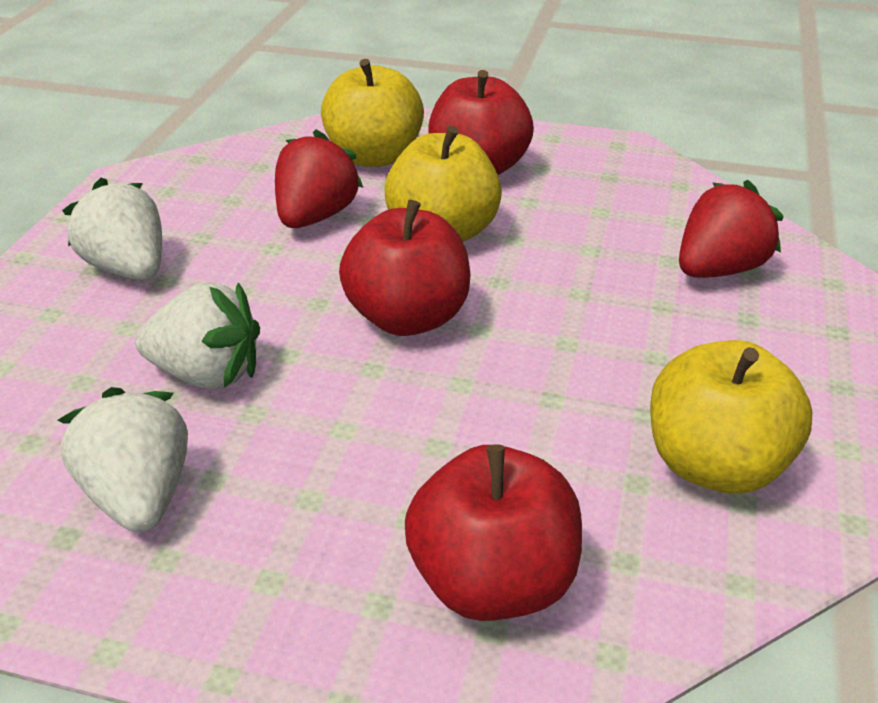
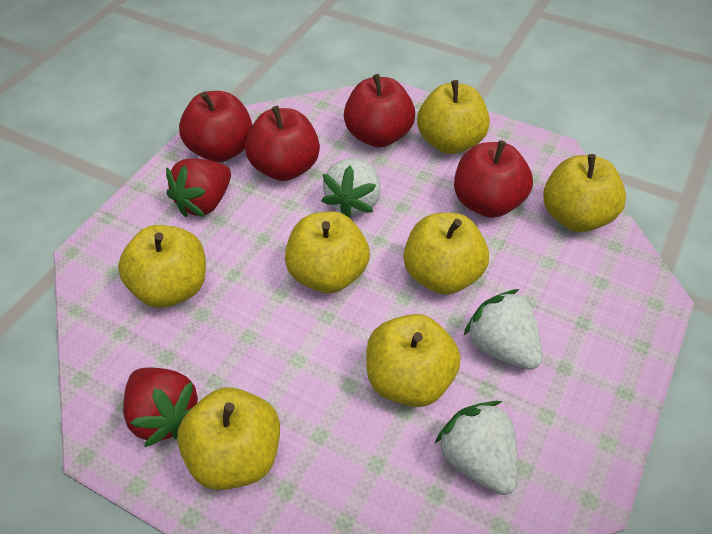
red apple: [339,200,471,336] [405,444,582,621] [428,70,534,175] = 3 -> [179,91,253,162] [245,106,320,181] [344,74,415,147] [454,140,533,218] = 4
yellow apple: [321,59,424,167] [384,126,502,242] [650,340,812,494] = 3 -> [118,225,206,308] [177,387,280,490] [285,212,370,293] [366,314,461,407] [404,213,489,295] [417,80,490,154] [543,154,626,232] = 7

